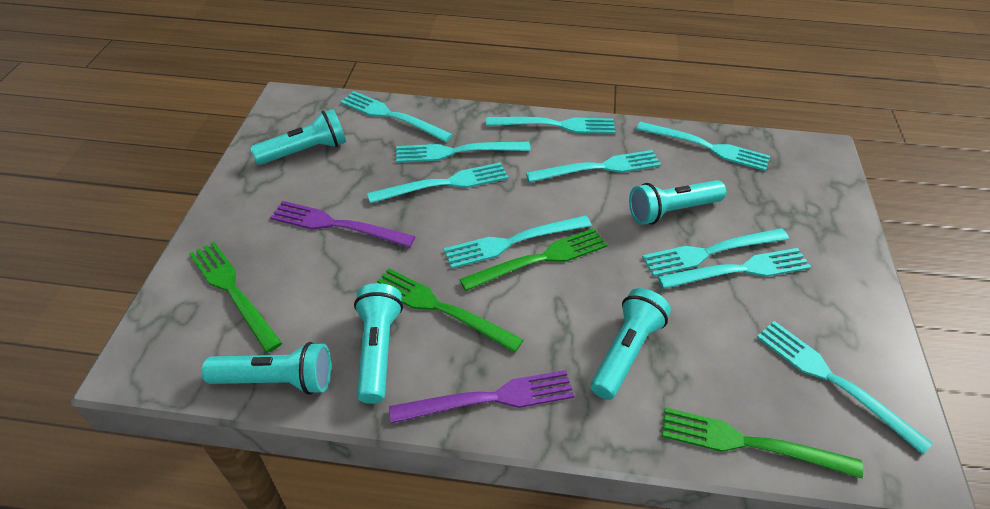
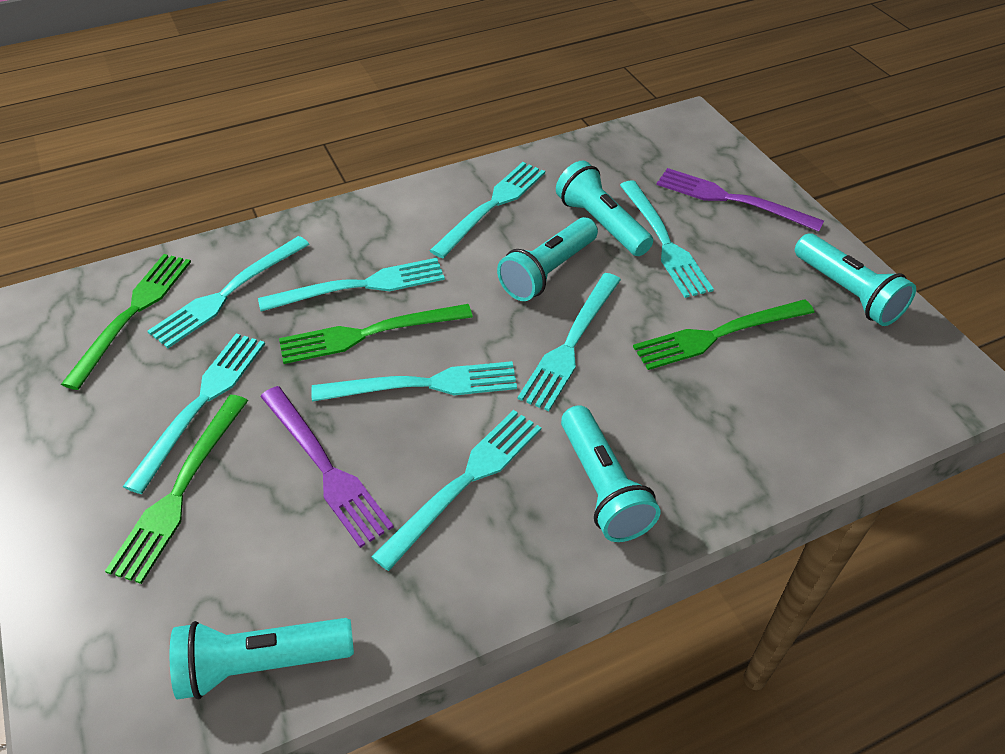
turquoise fork: [340,91,453,142] [367,162,508,203] [396,142,531,163] [444,215,592,269] [486,117,615,134] [526,150,661,183] [636,122,770,171] [642,228,789,276] [657,248,811,289] [757,321,933,455] = 10 -> [123,333,265,494] [147,236,310,348] [258,258,445,312] [311,361,517,402] [371,410,541,571] [430,162,545,258] [518,273,621,411] [620,181,714,298] = 8

